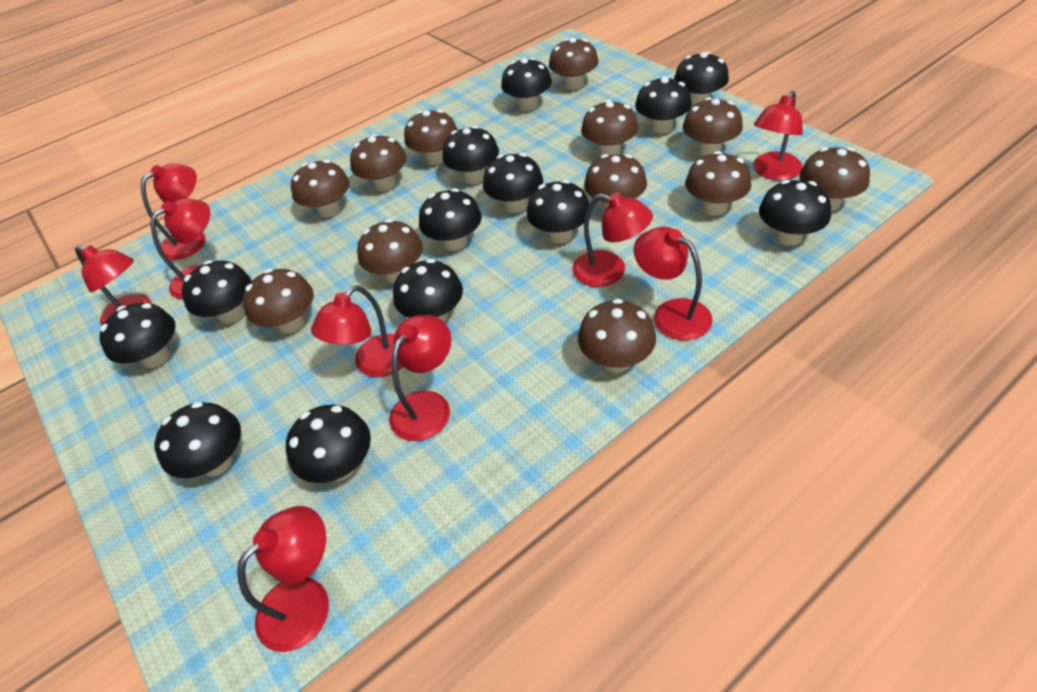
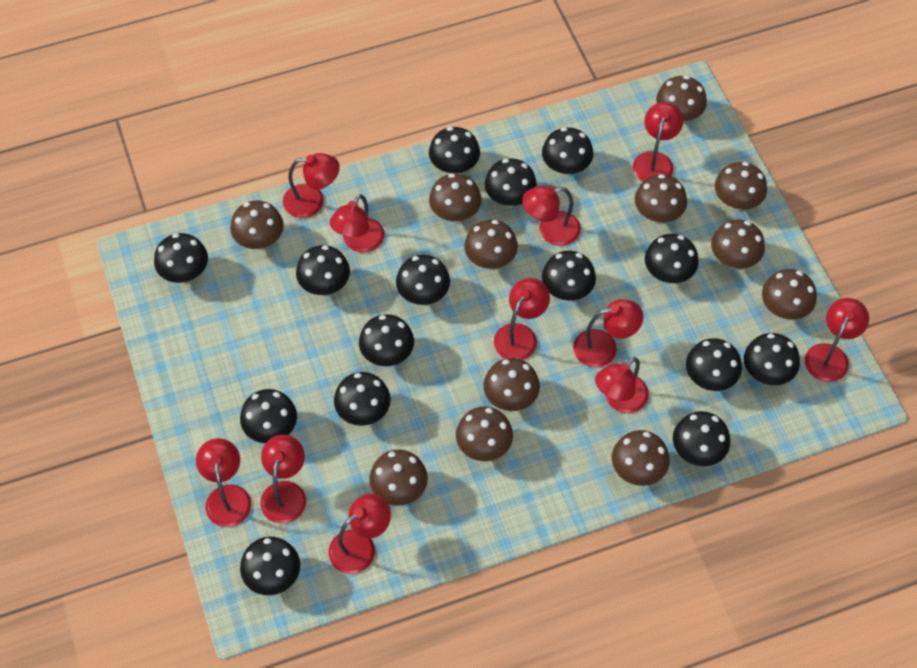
black mushroom: [99,303,176,368] [155,402,241,478] [182,260,252,324] [286,405,371,483] [393,259,463,322] [419,188,482,251] [442,126,499,184] [483,153,543,213] [501,58,552,111] [527,180,589,243] [635,76,691,134] [674,52,729,106] [759,180,831,246] = 13 -> [154,233,208,283] [240,389,297,443] [240,537,300,595] [296,245,350,295] [334,372,391,426] [359,314,414,366] [396,255,450,305] [429,127,480,174] [485,158,537,207] [542,127,594,175] [542,251,596,301] [645,234,699,283] [673,411,730,466] [686,338,742,391] [744,333,800,385] = 15
red lamp: [75,245,152,325] [141,164,205,260] [150,198,210,299] [237,506,329,652] [311,285,403,377] [389,315,451,441] [572,193,653,287] [634,227,713,340] [753,91,803,180] = 9 -> [196,438,251,527] [260,435,306,523] [283,153,340,218] [328,494,391,574] [329,194,385,253] [494,278,550,360] [522,186,581,246] [573,299,644,367] [595,357,649,413] [633,102,683,181] [805,298,869,382] = 11

